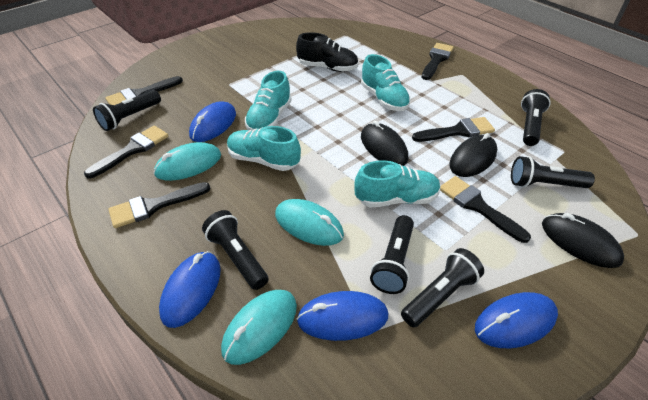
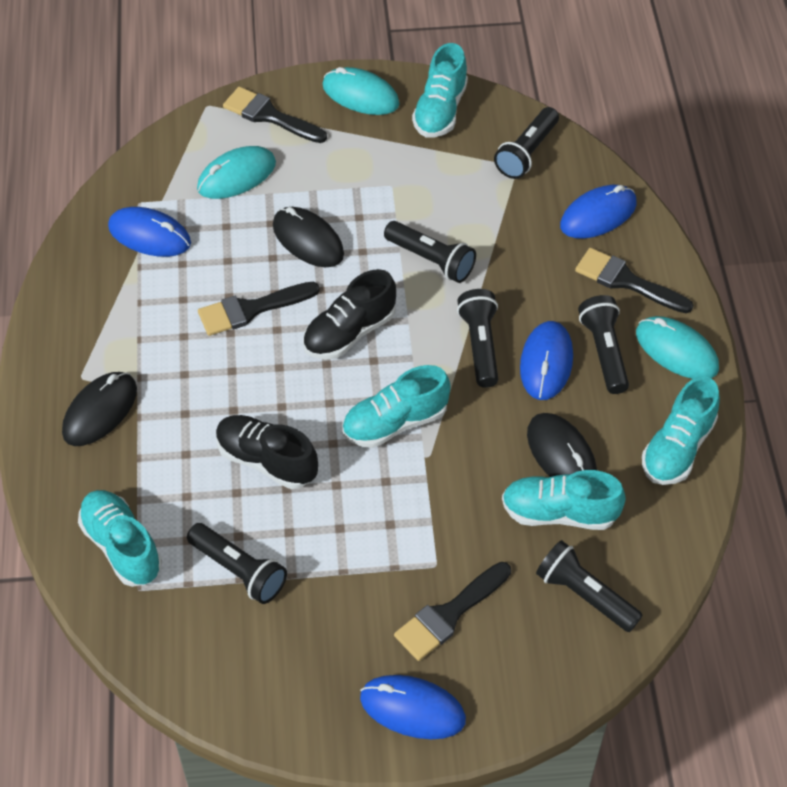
black brush: [84,125,168,178] [105,76,183,105] [108,182,211,228] [412,117,495,142] [421,43,454,80] [440,176,531,243] = 6 -> [198,282,320,336] [223,87,327,143] [394,562,511,661] [575,248,694,313] = 4
black shoe: [296,32,358,72] = 1 -> [216,415,318,489] [303,269,396,360] = 2
turquoise shoe: [227,126,301,171] [245,71,292,131] [354,160,441,207] [361,54,410,111] = 4 -> [78,490,162,587] [342,365,451,448] [412,43,468,138] [502,470,626,530] [642,376,720,485] = 5

